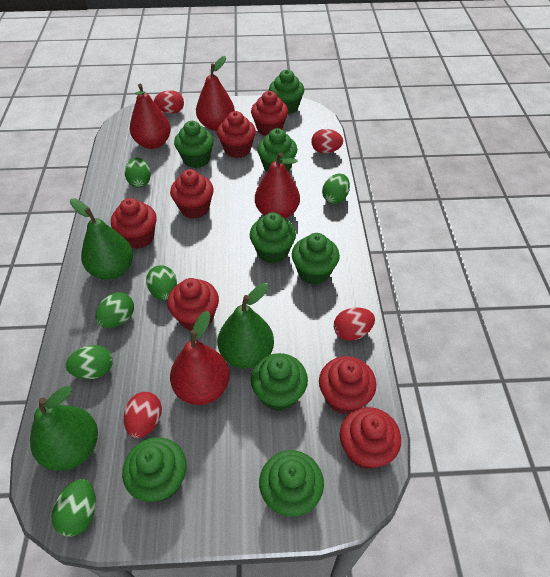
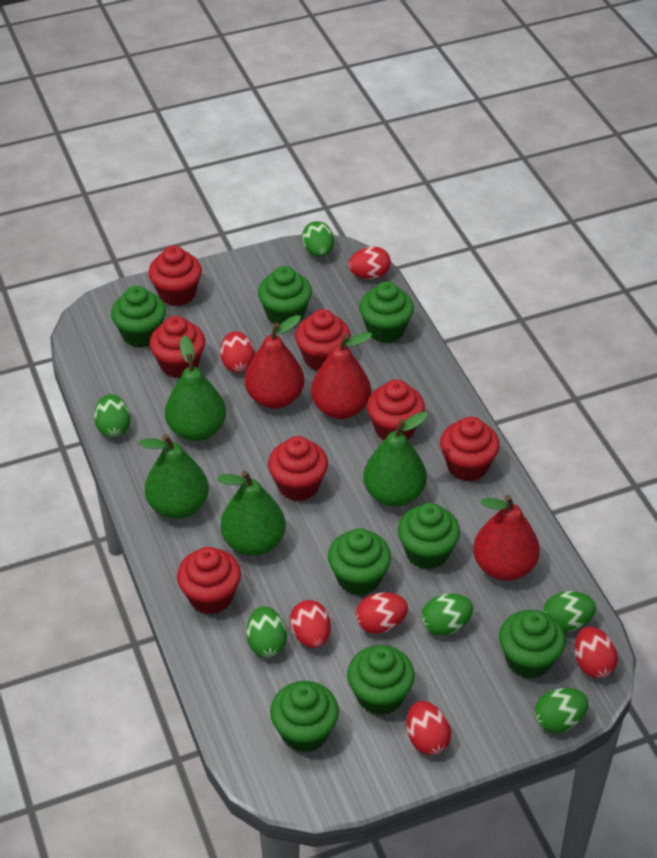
green pear: [30,386,98,471] [70,199,133,280] [218,283,274,369] = 3 -> [138,434,209,519] [165,336,226,441] [217,470,286,556] [363,412,428,507] = 4
red egg: [124,392,162,438] [154,90,184,114] [311,129,343,153] [334,308,375,341] = 4 -> [220,331,255,373] [290,600,331,648] [348,246,391,279] [356,592,408,634] [407,701,451,755] [575,627,618,678] = 6
red pear: [130,84,171,149] [170,311,230,405] [196,56,235,131] [255,152,300,219] = 4 -> [245,315,305,409] [311,332,373,419] [473,495,540,581] = 3

